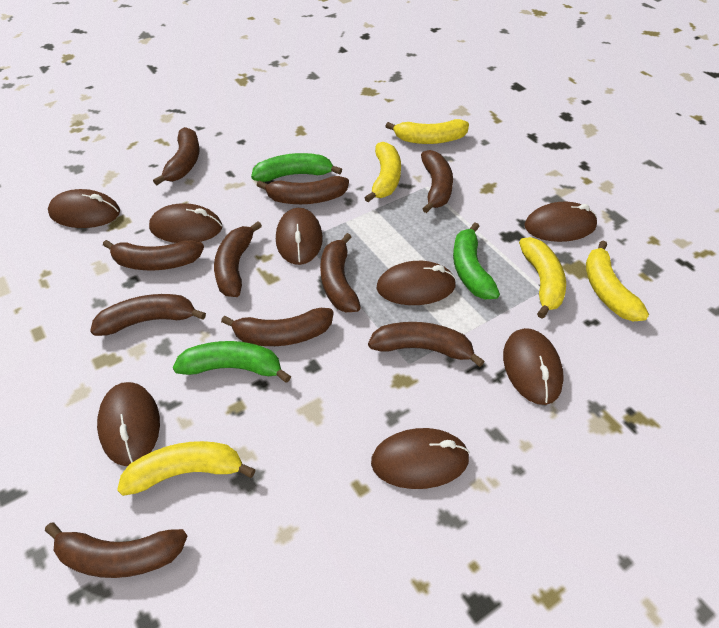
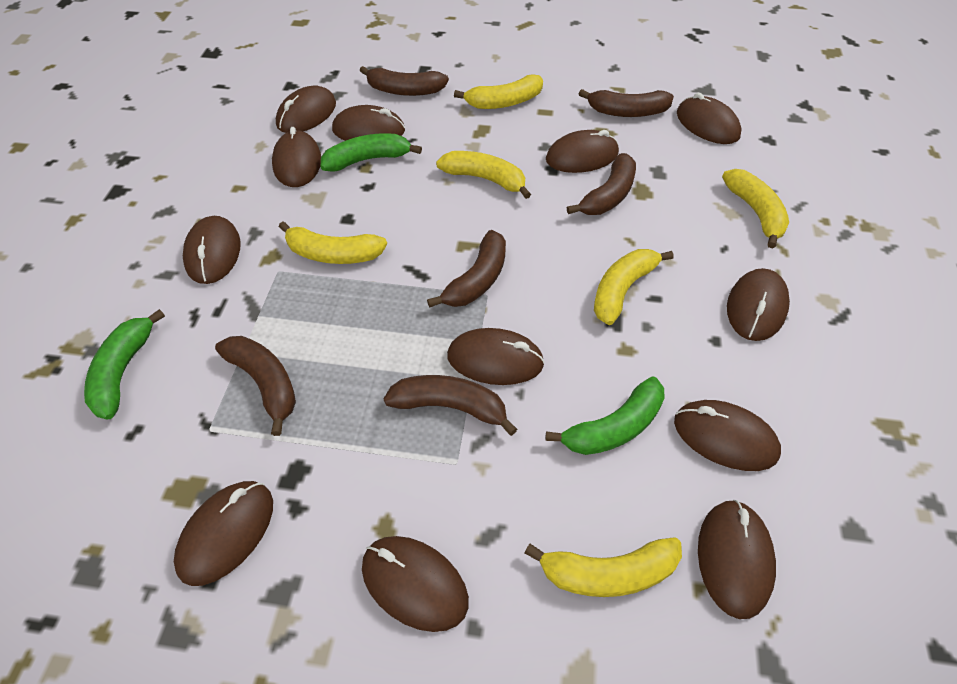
brown banana: [45,522,187,578] [90,294,206,336] [103,240,204,270] [153,127,200,185] [214,221,262,297] [221,308,334,346] [257,176,349,204] [320,233,361,312] [368,322,485,367] [421,150,453,213] = 10 -> [215,336,296,436] [359,66,449,96] [384,375,517,436] [427,230,506,308] [567,153,636,215] [579,89,674,117] = 6
brown mouse: [48,189,120,228] [97,382,160,466] [149,203,222,243] [276,208,323,265] [371,428,470,489] [376,261,456,305] [503,328,564,405] [525,202,597,242] = 8 -> [174,481,273,586] [183,216,241,284] [272,127,321,187] [276,86,336,133] [332,105,405,141] [362,536,469,632] [447,328,545,385] [546,130,619,173] [674,400,781,471] [677,93,742,144] [698,500,776,619] [727,268,790,341] = 12
yellow banana: [117,441,256,496] [365,142,401,202] [385,119,469,144] [519,237,566,318] [586,240,649,322] = 5 -> [279,222,387,264] [436,151,531,199] [454,74,543,109] [525,537,682,597] [594,249,674,325] [722,169,789,248] = 6

